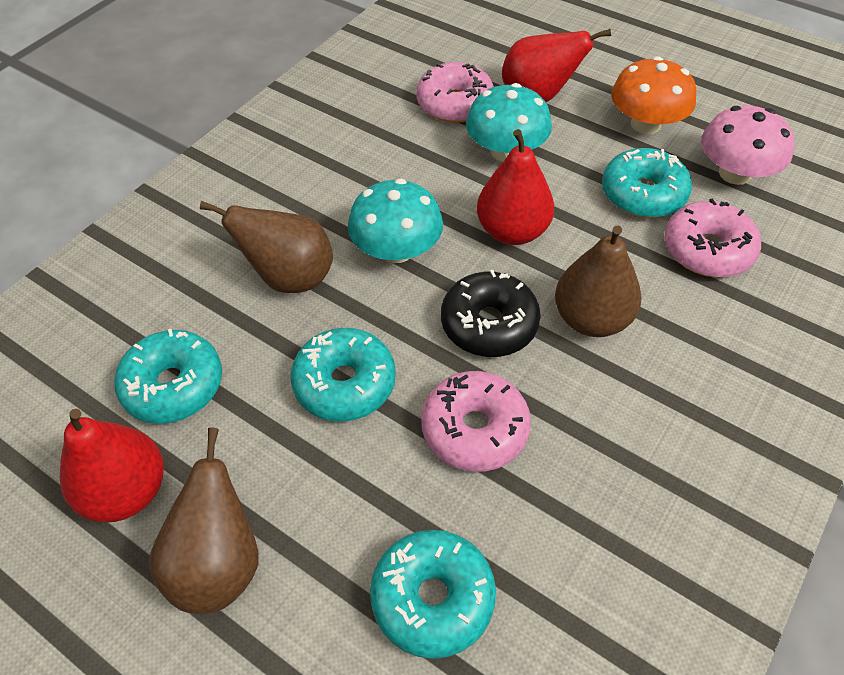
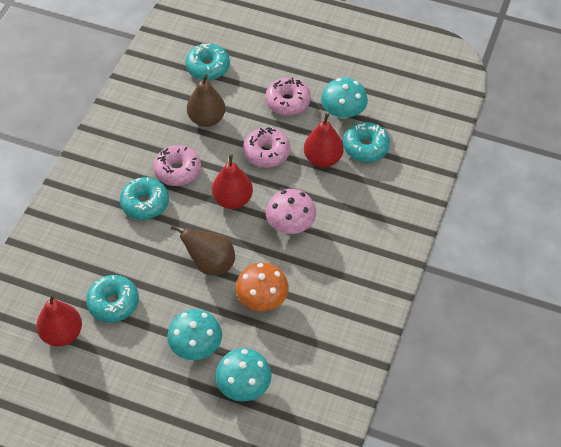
black donut: [441,270,541,357] = 1 -> none = 0
brown pear: [149,428,259,614] [200,201,333,293] [555,225,642,337] = 3 -> [171,226,235,275] [187,74,226,127] = 2
turquoise mushroom: [348,179,443,263] [466,83,552,162] = 2 -> [167,309,222,360] [215,348,272,401] [321,78,368,119] = 3

